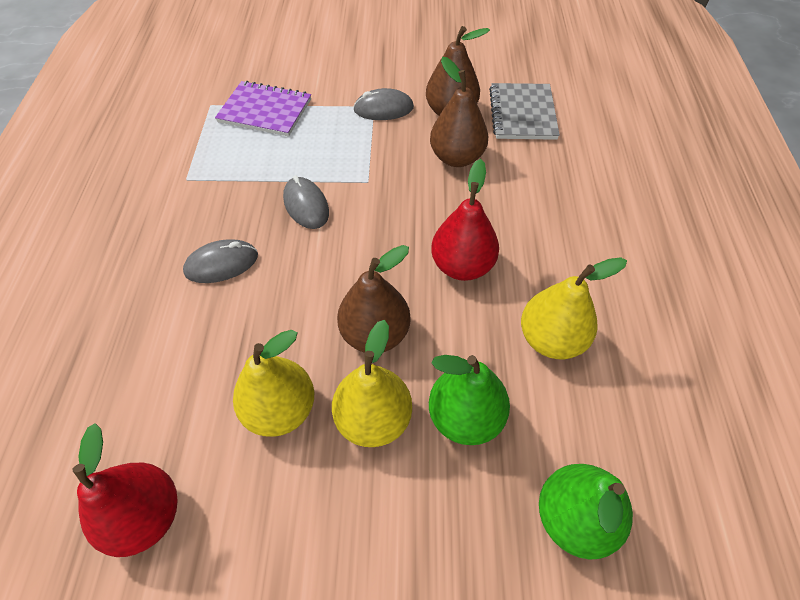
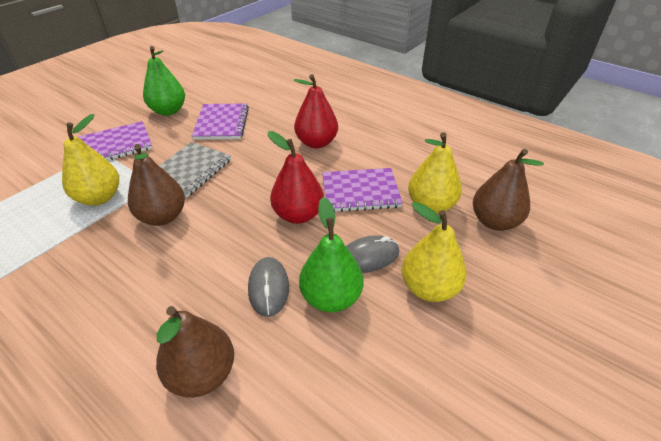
grey mouse: [183,239,258,283] [283,176,329,229] [353,88,414,120] = 3 -> [248,257,289,317] [346,235,399,273] = 2
purple notebook: [215,81,311,137] = 1 -> [78,121,153,161] [192,103,249,140] [322,168,403,212] = 3

